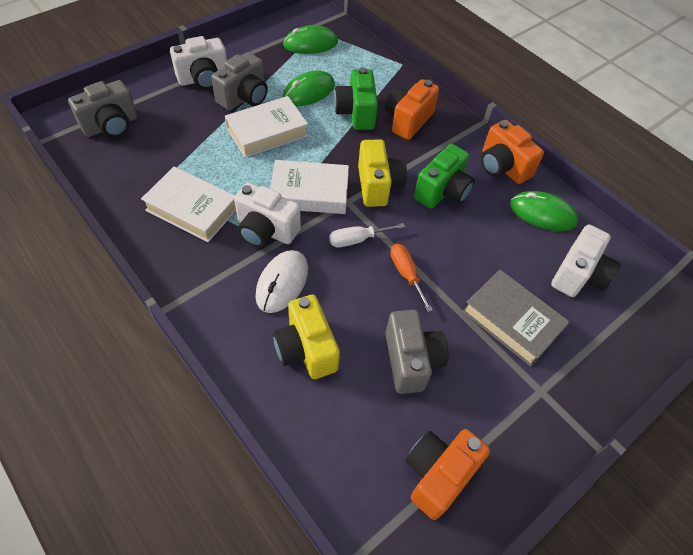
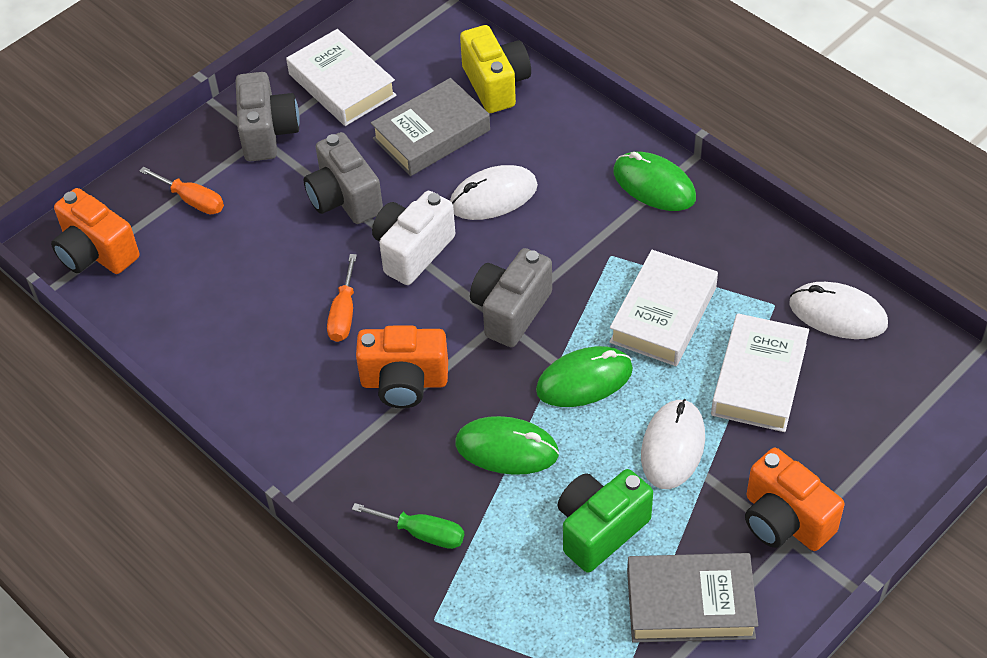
green camera: [334,67,378,130] [414,144,475,209] = 2 -> [558,469,653,573] = 1
green screwdriver: none = 0 -> [352,503,464,549] = 1
grey book: [462,270,570,367] = 1 -> [371,78,490,176] [627,553,758,642] = 2
orange screwdriver: [390,244,433,312] = 1 -> [139,166,224,215] [327,254,357,342] = 2
white camera: [170,36,227,90] [234,182,301,248] [551,224,620,297] = 3 -> [372,191,455,285] = 1
white mouse: [256,250,308,313] = 1 -> [450,165,538,220] [641,399,705,489] [789,282,888,339] = 3
white screwdriver: [329,223,405,247] = 1 -> none = 0
yellow camera: [273,295,340,379] [358,139,407,207] = 2 -> [460,25,531,113] = 1

